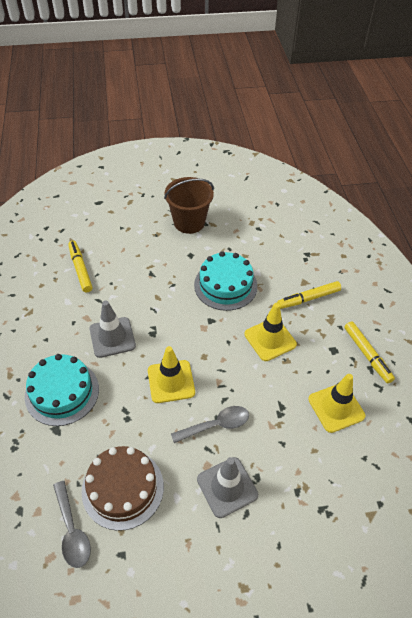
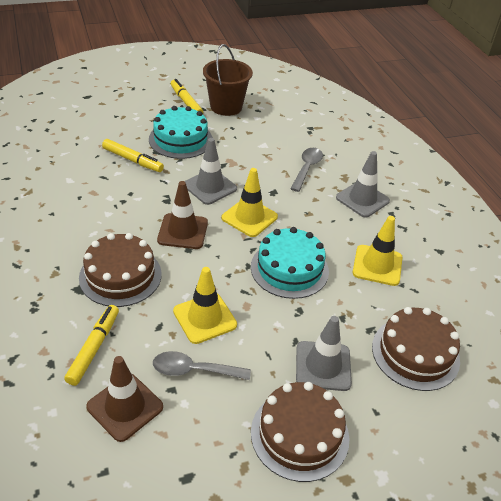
brown cake: [82,446,164,531] = 1 -> [79,233,162,307] [251,382,349,482] [372,307,460,391] = 3
brown traffic cone: none = 0 -> [86,356,163,442] [157,181,208,249] = 2
grey traffic cone: [89,301,136,358] [197,457,258,518] = 2 -> [185,138,237,205] [296,316,352,391] [336,151,390,218] = 3

